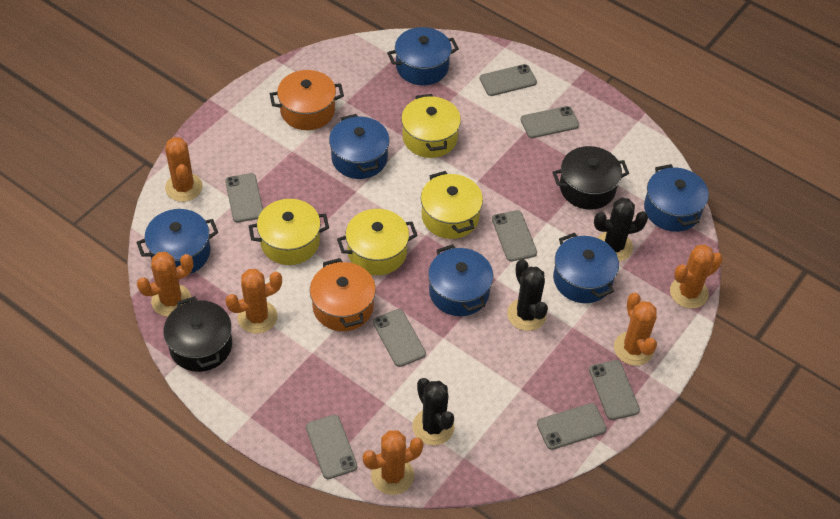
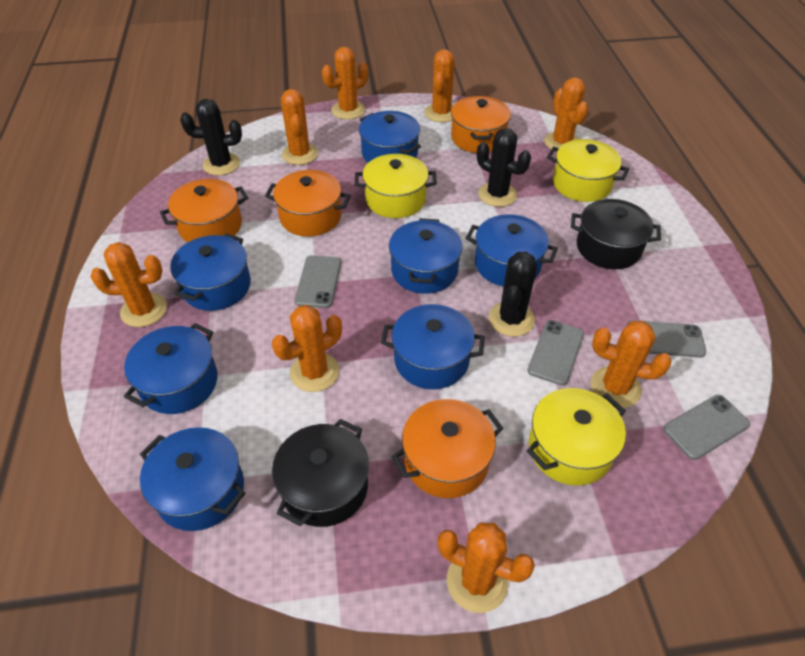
blue pot: [136,209,218,274] [329,114,390,179] [387,27,459,85] [428,244,493,316] [553,233,619,303] [644,164,709,232] = 6 -> [124,323,218,414] [140,427,246,531] [170,233,251,311] [359,111,421,163] [381,304,485,389] [389,218,462,294] [466,214,558,286] = 7
grey phone: [225,173,263,222] [306,415,357,479] [373,309,426,367] [480,64,537,96] [492,210,537,261] [520,106,579,138] [537,403,607,450] [589,360,640,420] = 8 -> [295,255,341,308] [527,320,584,386] [627,320,706,358] [663,395,750,460] = 4
orange cactus: [137,252,193,317] [165,137,203,202] [225,269,282,334] [363,430,424,495] [614,293,657,366] [670,245,723,309] = 6 -> [91,242,167,327] [272,305,342,392] [281,89,318,165] [322,47,368,120] [424,49,455,122] [437,522,535,613] [544,78,588,152] [590,321,671,408] = 8
orange pot: [270,70,344,130] [310,258,376,331] = 2 -> [160,179,248,242] [265,170,351,237] [391,399,504,498] [451,96,511,153] = 4
yellow pot: [249,199,329,265] [337,209,418,275] [401,94,461,158] [421,171,483,239] = 4 -> [355,154,437,218] [527,388,626,486] [547,139,629,202] = 3

